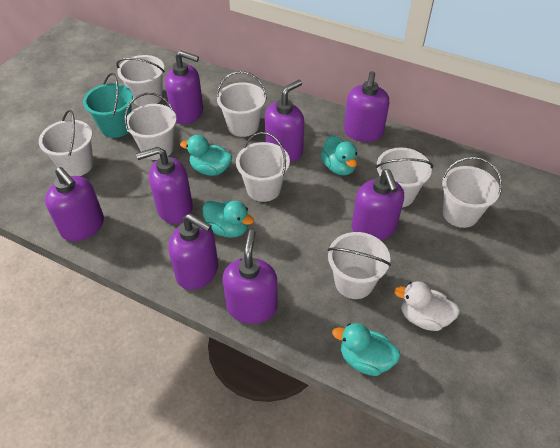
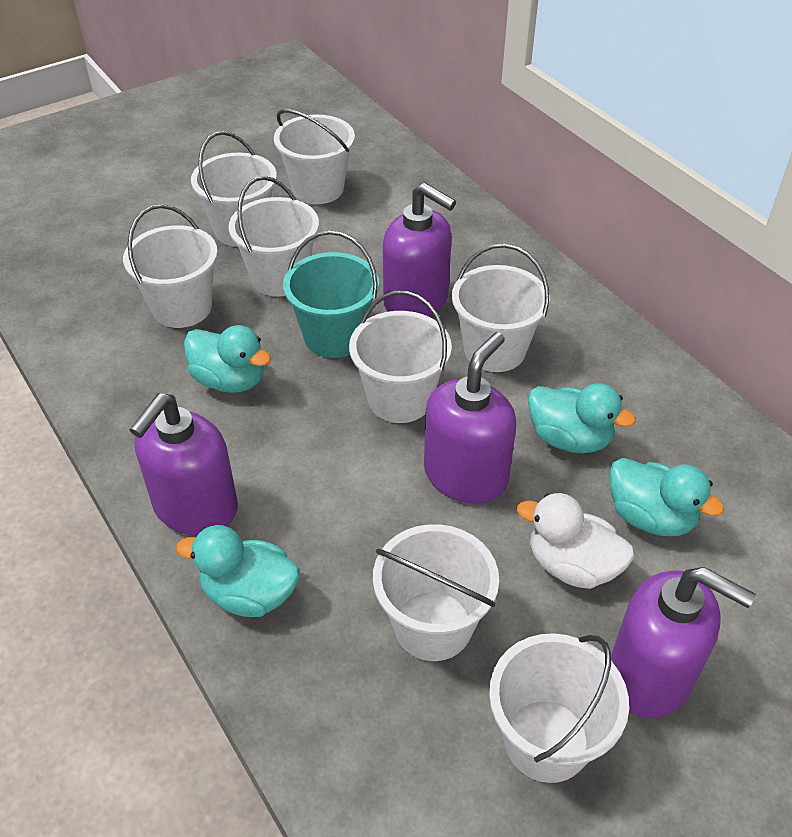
purple soap dispenser: [45,167,104,242] [136,147,193,224] [165,51,203,124] [168,214,218,290] [223,230,277,324] [265,80,304,162] [344,71,389,142] [352,169,404,240] = 8 -> [130,393,238,536] [383,183,456,317] [424,332,517,504] [611,567,756,718] = 4

